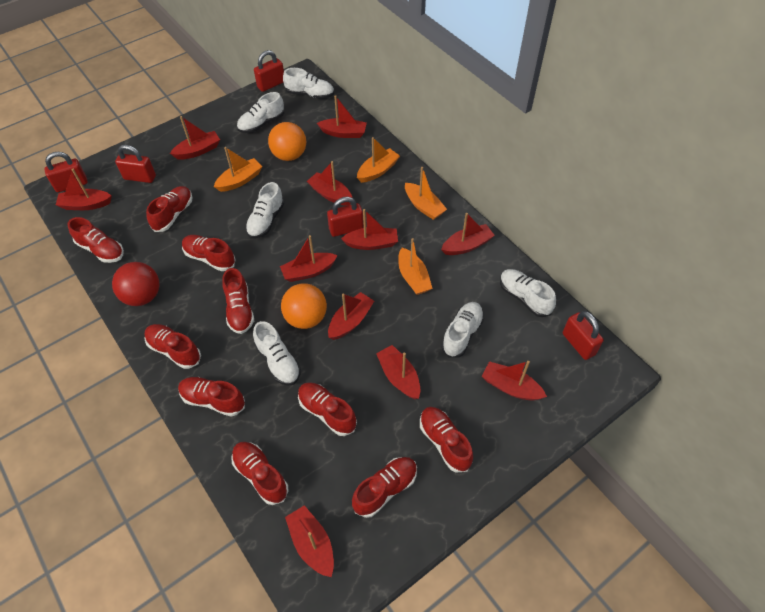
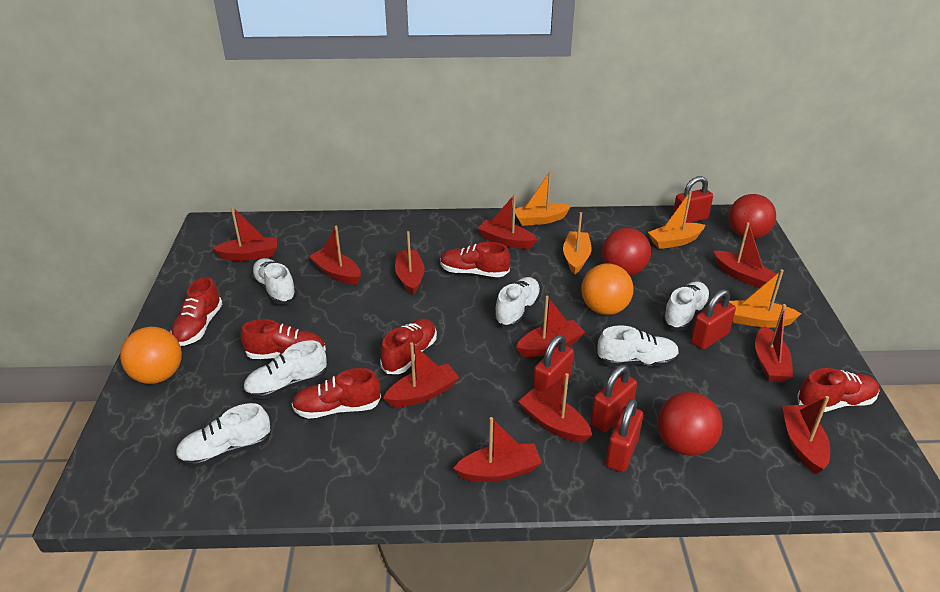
red ball: [112,262,159,306] = 1 -> [602,228,651,276] [657,392,723,456] [728,194,776,239] = 3
red shoe: [67,217,124,263] [145,324,201,369] [146,186,193,232] [178,377,245,416] [182,235,236,271] [222,268,254,334] [231,442,288,505] [298,382,357,436] [352,457,417,518] [420,407,473,473] = 10 -> [170,277,222,346] [241,319,326,359] [291,368,381,419] [380,318,437,374] [440,242,510,277] [797,368,879,412] = 6

